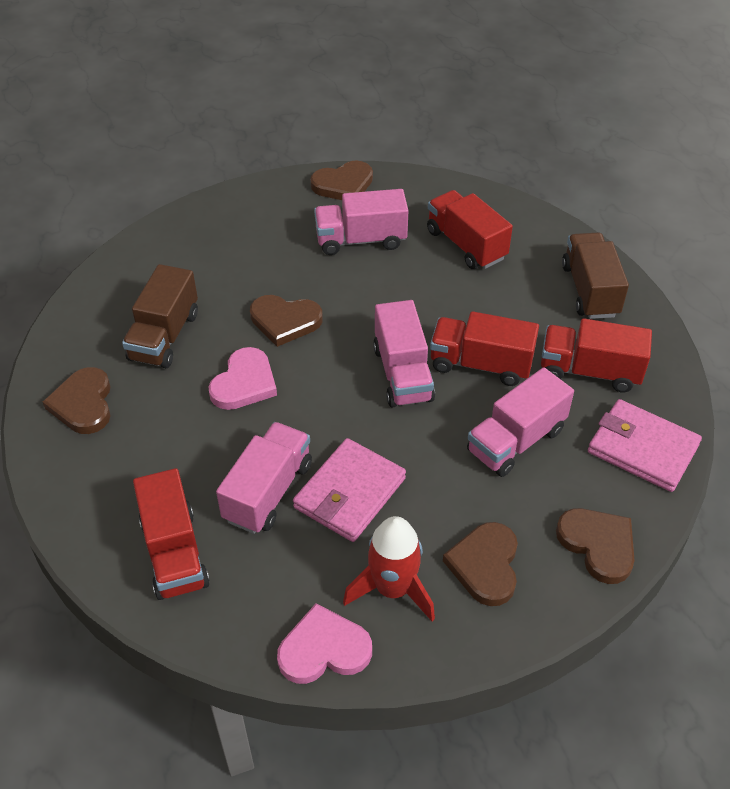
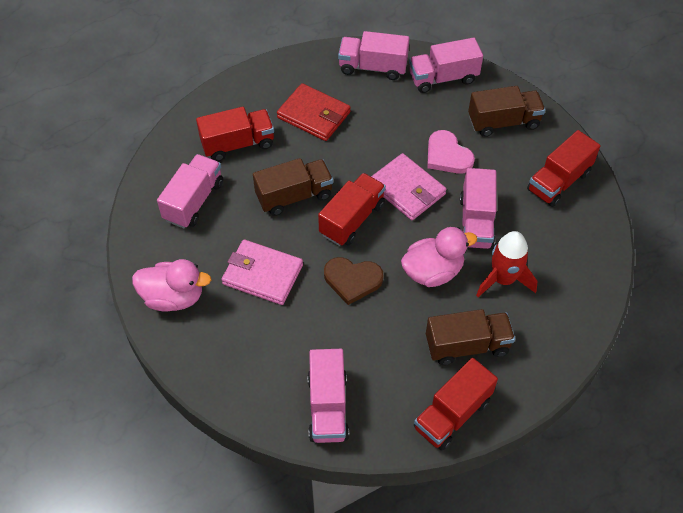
brown heart: [43,367,111,434] [250,295,323,347] [310,161,373,200] [443,522,518,606] [556,508,635,584] = 5 -> [324,257,383,305] = 1
brown truck: [122,264,198,368] [562,232,629,319] = 2 -> [253,158,333,216] [426,309,515,365] [468,86,545,137] = 3
pink duck: none = 0 -> [132,259,211,312] [401,227,477,287] = 2
pink heart: [208,347,277,410] [277,603,372,684] = 2 -> [427,130,475,174] = 1
pink truck: [216,422,312,534] [314,189,408,255] [373,300,435,407] [467,367,574,477] = 4 -> [157,154,223,228] [308,349,349,443] [338,31,409,80] [409,37,483,93] [460,168,497,249] = 5
red wallet: none = 0 -> [277,83,351,141] = 1

